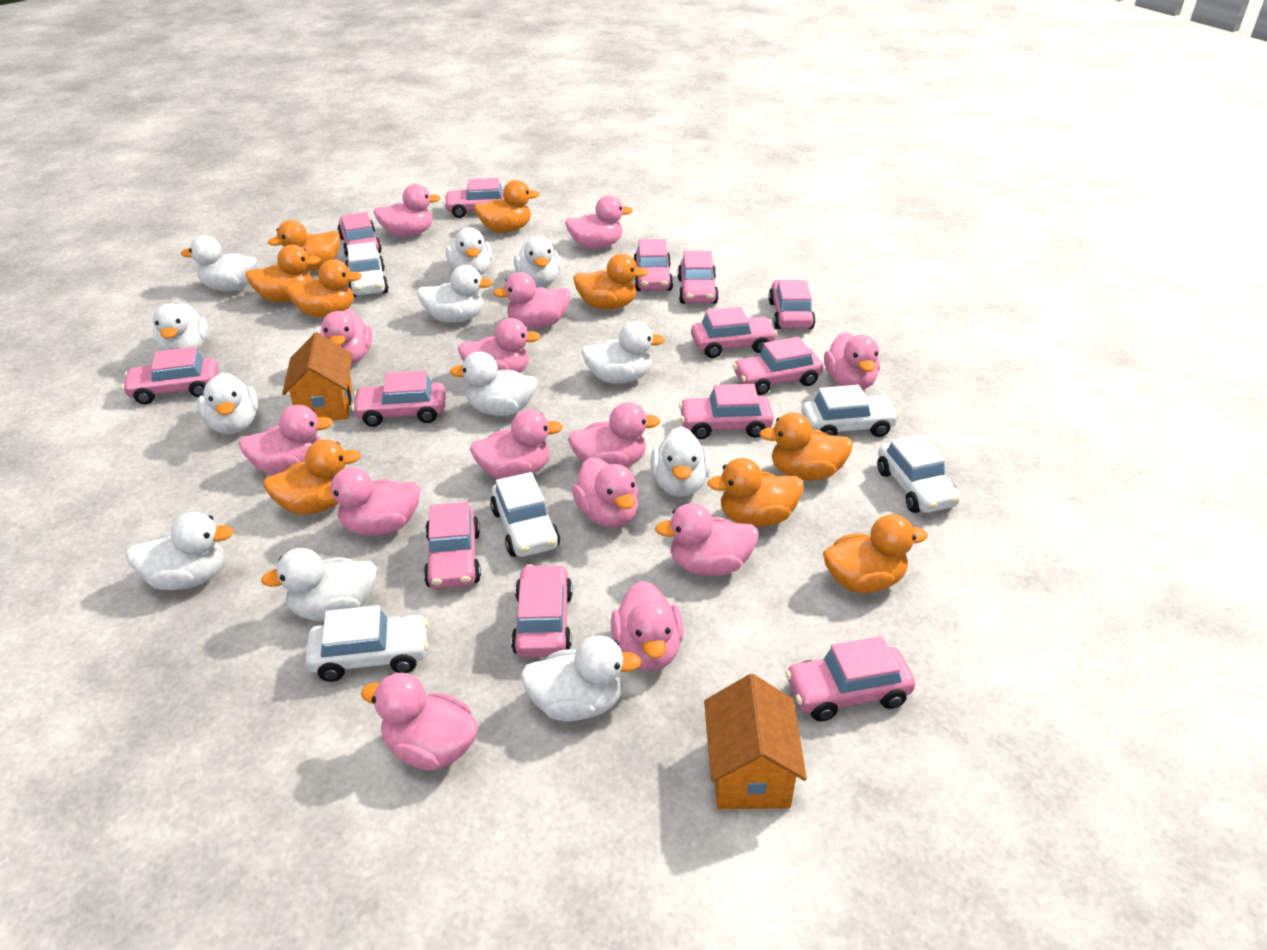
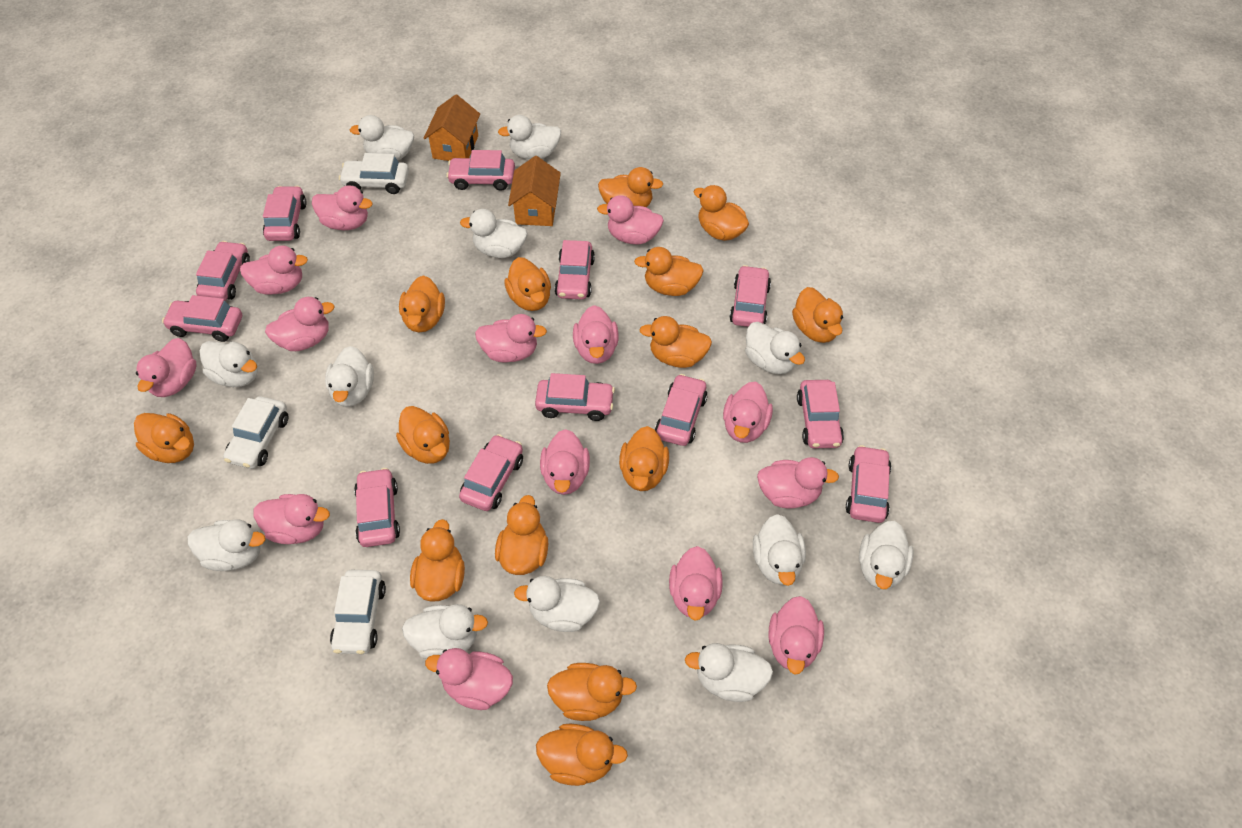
orange duck: [245,245,321,302] [263,439,361,514] [268,220,340,271] [286,259,362,317] [474,180,540,233] [573,254,648,310] [707,458,804,527] [759,413,853,481] [823,514,928,593] = 9 -> [134,413,194,463] [396,406,450,464] [399,275,445,333] [410,519,465,602] [495,495,549,575] [504,257,551,311] [536,723,628,786] [547,663,637,721] [598,167,663,207] [619,426,669,491] [634,247,704,296] [639,316,712,368] [694,185,749,241] [792,287,843,343] = 14
pink car: [122,347,218,404] [337,212,382,257] [352,371,446,427] [424,502,481,589] [444,178,504,218] [511,564,573,658] [633,239,673,291] [678,251,719,304] [679,384,774,439] [691,307,778,358] [733,337,823,395] [768,280,815,329] [785,636,915,721] = 13 -> [162,295,242,342] [196,241,250,301] [263,186,307,241] [354,468,400,547] [446,150,515,191] [459,434,523,511] [535,373,615,421] [555,240,595,299] [655,374,708,446] [729,265,771,327] [797,380,844,448] [846,445,892,523] = 12
white car: [305,605,428,682] [346,242,389,297] [490,472,560,557] [801,385,899,437] [877,434,960,513] = 5 -> [223,396,288,469] [330,570,386,654] [339,153,409,194] = 3

